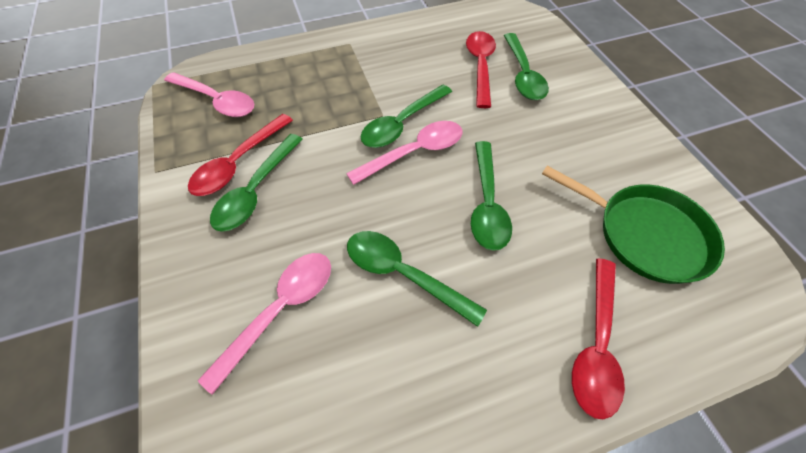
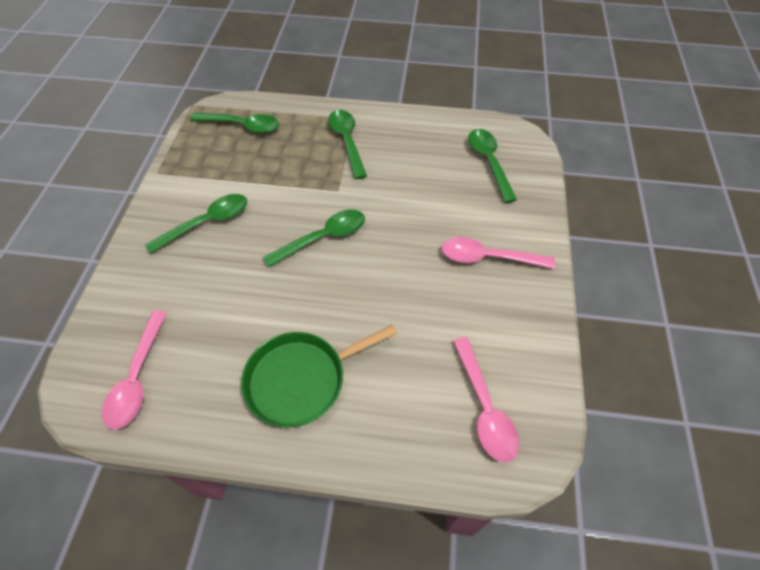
red spoon: [188,114,293,196] [466,31,496,108] [572,258,625,419] = 3 -> none = 0

